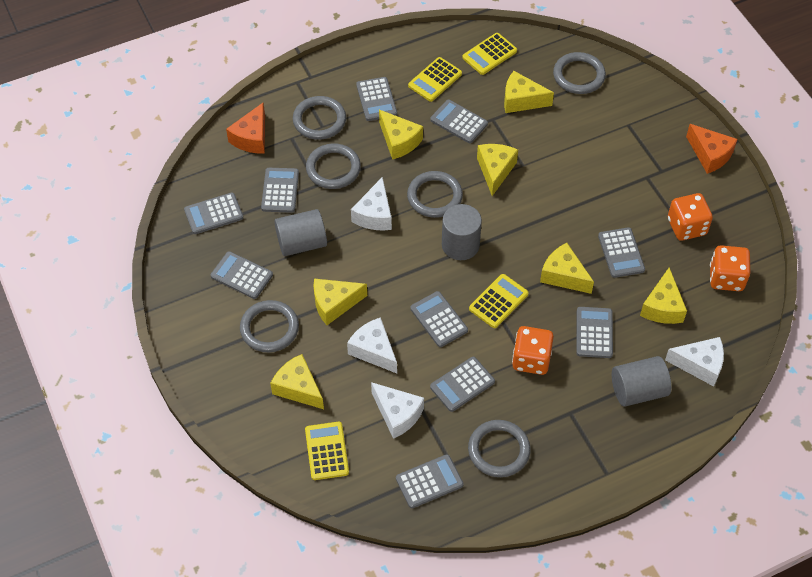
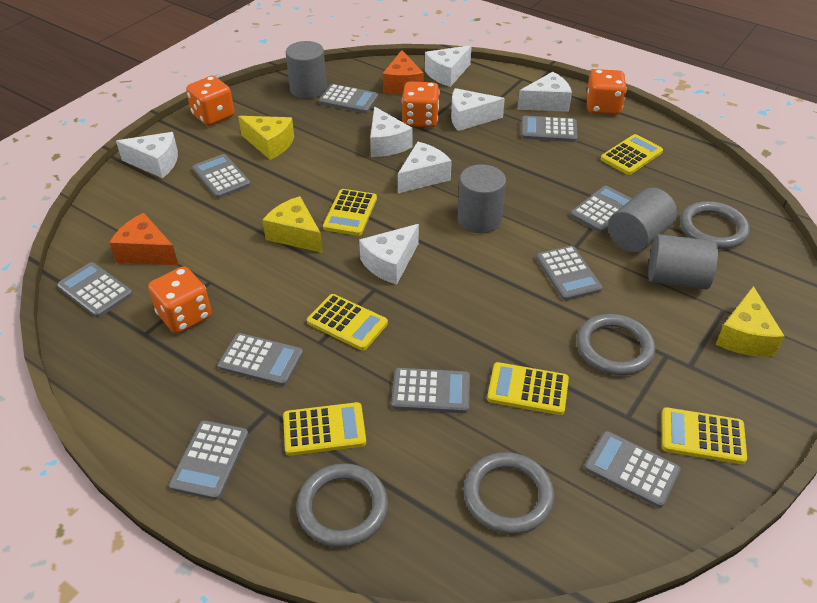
grey cylinder: [274,209,327,256] [442,204,482,260] [612,356,671,407] = 3 -> [286,41,327,99] [458,164,506,233] [608,188,677,253] [648,234,718,289] = 4
grey ring: [240,300,299,352] [293,96,346,140] [306,144,361,189] [407,171,463,218] [468,420,531,477] [553,52,606,94] = 6 -> [296,463,388,547] [463,452,554,534] [577,314,655,375] [680,201,749,249] = 4
orange dice: [512,326,554,375] [668,193,713,241] [710,245,751,291] = 3 -> [148,266,212,334] [186,76,234,126] [402,81,440,128] [586,69,627,115] = 4
white cheese: [347,317,397,373] [351,177,392,231] [371,382,424,439] [665,337,724,386] = 4 -> [116,132,178,178] [359,224,419,285] [370,107,413,157] [398,142,452,193] [425,45,472,87] [451,88,505,131] [517,72,572,112] = 7
yellow calculator: [305,422,349,480] [408,57,462,102] [462,33,517,75] [469,274,529,328] = 4 -> [283,402,366,456] [307,294,388,351] [323,189,377,236] [487,362,569,415] [601,134,663,175] [662,407,747,464] = 6
yellow cheese: [270,354,324,409] [314,279,367,325] [379,110,423,160] [477,144,518,196] [504,71,554,113] [540,243,594,294] [640,267,687,324] = 7 -> [238,116,294,160] [263,196,323,253] [716,286,785,357] = 3

